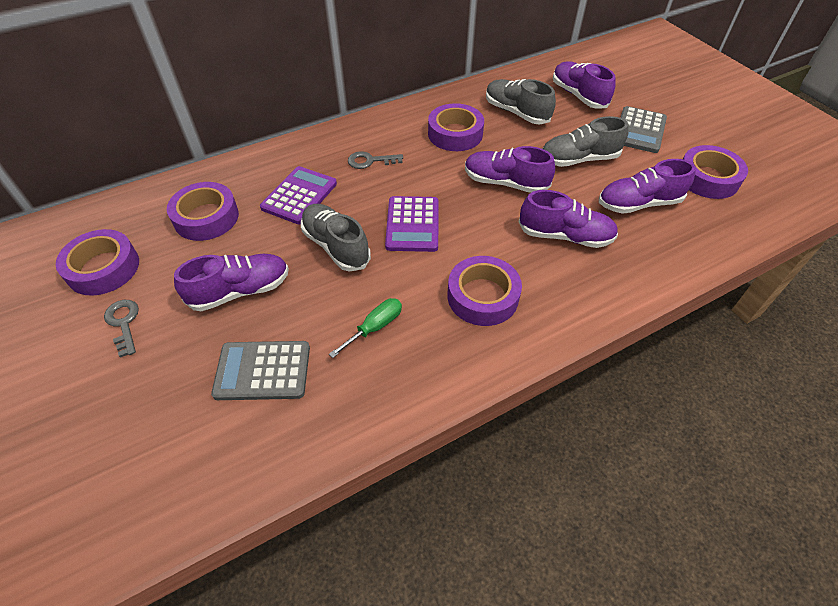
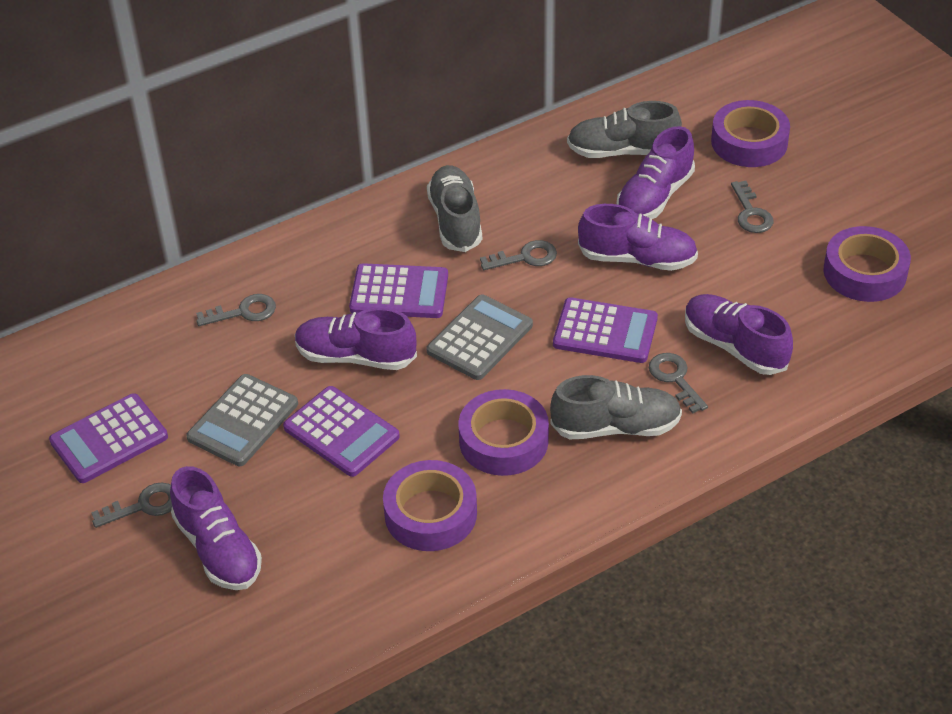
green screwdriver: [329,298,402,358] = 1 -> none = 0
grey key: [104,300,139,358] [348,151,403,169] = 2 -> [91,483,172,528] [196,294,276,326] [480,240,557,270] [649,353,708,414] [731,181,774,233] = 5
purple calculator: [260,166,337,224] [385,196,439,252] = 2 -> [49,393,168,483] [283,386,400,477] [349,263,448,318] [553,297,658,363] = 4
purple tape: [56,229,139,296] [167,182,239,241] [428,103,484,151] [448,256,522,326] [683,145,748,199] = 5 -> [383,460,477,551] [458,389,549,476] [711,100,790,167] [824,226,911,302] = 4

